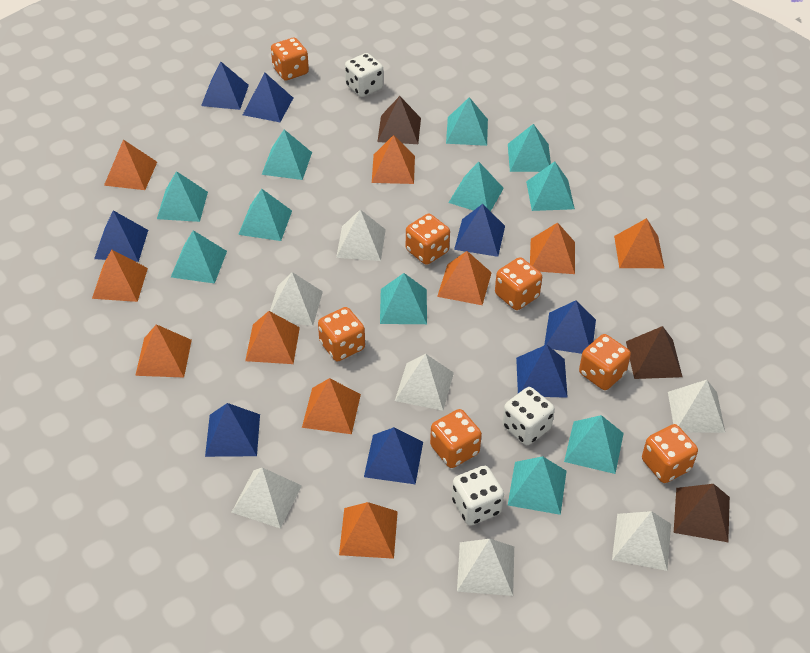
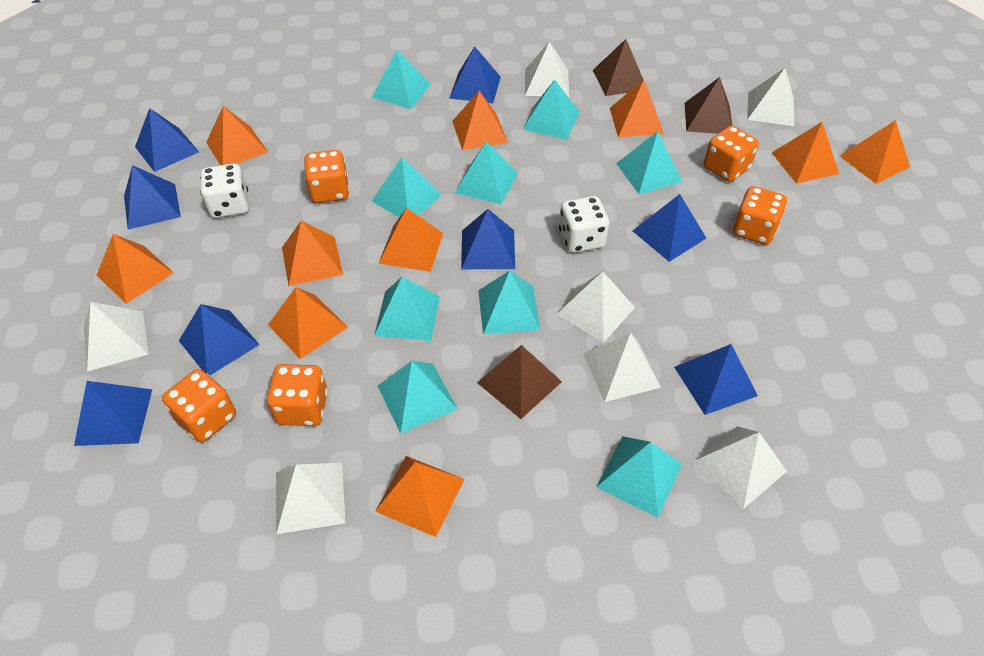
orange dice: [271,37,309,81] [318,307,365,361] [406,214,450,265] [430,409,482,468] [495,257,542,310] [579,334,631,390] [642,424,698,483] = 7 -> [162,369,236,442] [267,364,328,426] [304,150,349,203] [704,126,759,182] [733,186,787,245] = 5
turquoise pyramid: [157,171,208,222] [171,230,227,284] [238,189,292,241] [262,129,312,180] [380,273,427,324] [446,97,488,146] [448,162,504,211] [508,124,551,172] [508,456,567,515] [526,161,575,211] [564,415,624,474] = 11 -> [372,50,431,109] [372,157,442,217] [374,277,440,341] [378,361,458,434] [455,142,518,205] [478,271,540,335] [522,79,580,140] [596,436,682,518] [616,131,682,194] = 9
white dice: [345,53,383,97] [452,466,504,526] [502,387,555,445] = 3 -> [200,164,249,218] [559,196,609,253] = 2

